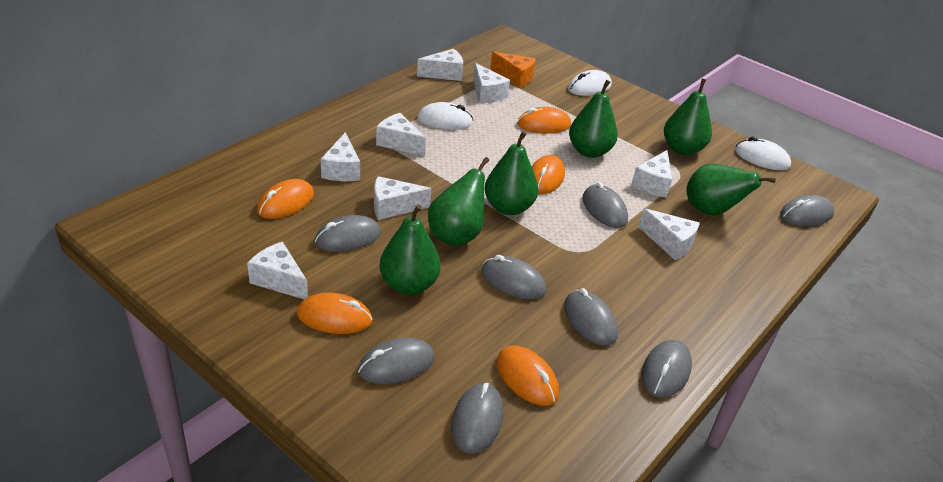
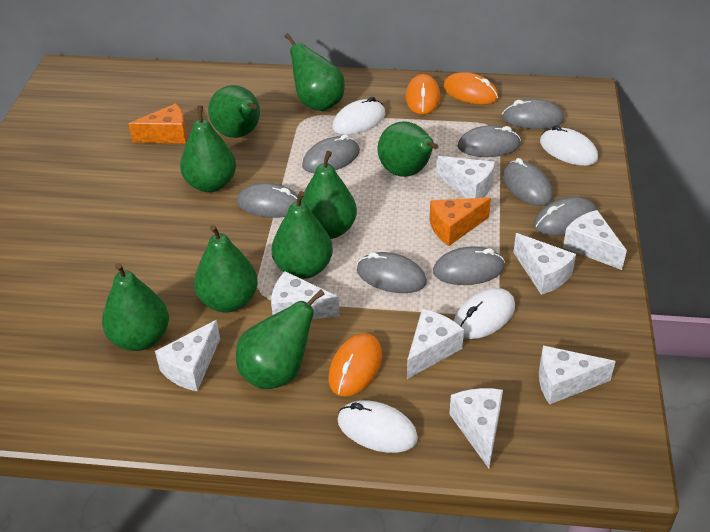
green pear: [379,205,441,295] [428,157,489,246] [485,131,538,215] [569,80,618,158] [664,79,712,155] [686,164,776,215] = 6 -> [102,263,169,351] [180,106,236,192] [194,225,258,312] [208,85,260,138] [236,289,325,389] [271,191,333,279] [285,33,345,111] [301,151,357,239] [378,121,438,177] = 9
orange cheese: [490,52,536,88] = 1 -> [128,103,187,144] [430,197,491,246] = 2
orange mouse: [257,179,314,219] [297,293,373,334] [497,346,559,406] [517,107,571,134] [532,155,565,194] = 5 -> [328,333,382,397] [405,74,440,115] [443,72,498,105] = 3
white mouse: [417,102,474,130] [568,70,612,96] [735,136,791,170] = 3 -> [332,97,385,135] [337,400,418,453] [454,288,515,339] [540,125,598,166] = 4

